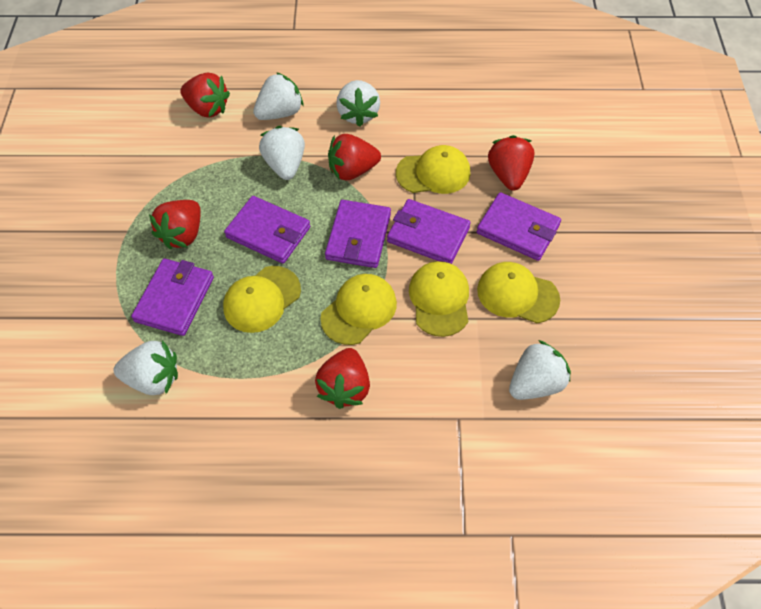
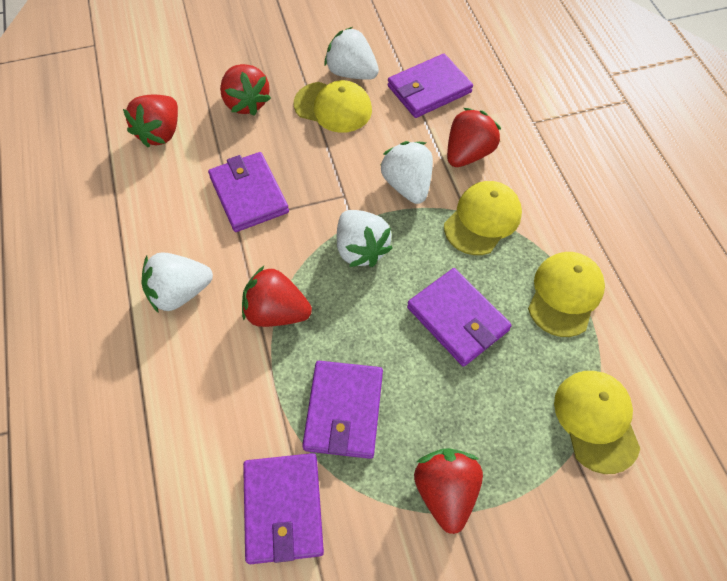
white strawberry: [114,340,178,395] [253,72,304,120] [259,126,305,180] [336,80,380,127] [509,340,571,400] = 5 -> [141,252,213,313] [324,27,379,80] [337,210,393,267] [380,141,433,204] = 4
yellow cap: [223,266,301,333] [320,274,397,345] [396,145,470,194] [409,261,469,337] [477,262,560,323] = 5 -> [294,80,372,133] [444,181,522,255] [528,252,605,337] [554,371,640,474] = 4

